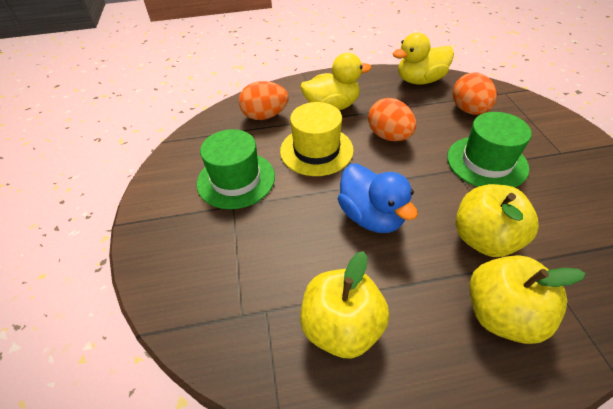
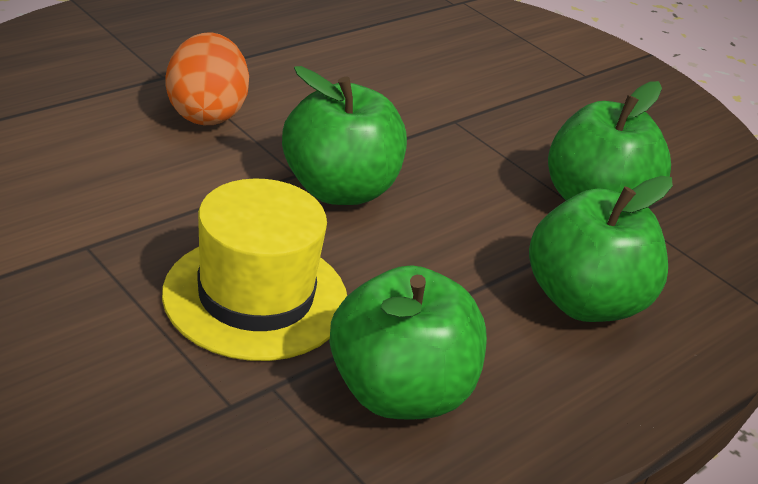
blue duck: [338,163,418,233] = 1 -> none = 0
green apple: none = 0 -> [282,66,407,205] [330,265,487,419] [529,176,673,322] [548,81,671,200] = 4
green hat: [197,129,275,209] [447,112,532,188] = 2 -> none = 0
orange egg: [239,81,288,120] [368,98,416,141] [453,72,497,115] = 3 -> [166,33,249,125] = 1
yellow apple: [300,251,389,359] [456,184,539,257] [469,255,586,344] = 3 -> none = 0
yellow duck: [301,53,372,110] [393,33,454,85] = 2 -> none = 0

